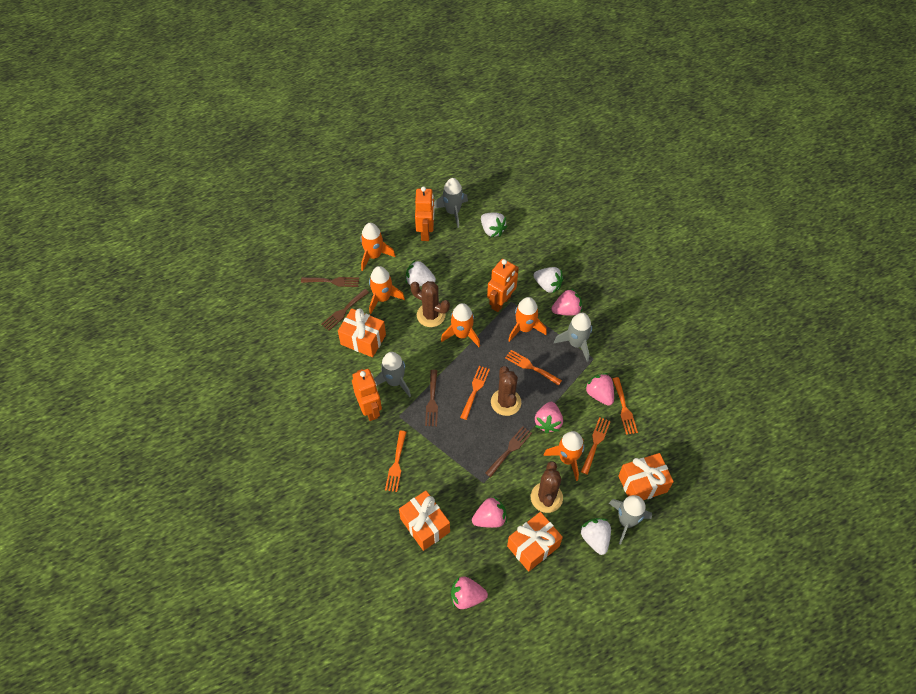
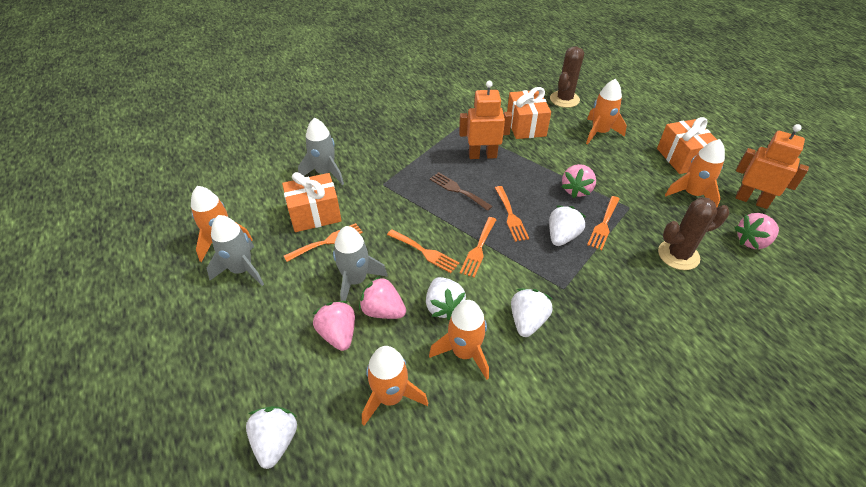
brown cactus: [410,281,450,327] [491,366,521,416] [531,461,563,513] = 3 -> [550,46,584,108] [658,197,729,270] = 2
brown fork: [301,277,359,287] [321,289,369,331] [425,370,438,426] [485,426,532,477] = 4 -> [430,172,493,211] = 1
grey rocket: [374,352,411,397] [434,178,468,228] [554,313,592,362] [609,495,652,545] = 4 -> [207,215,264,286] [298,118,344,185] [333,226,388,301] = 3
orange gift: [338,308,386,357] [399,491,450,551] [507,512,563,572] [618,453,674,500] = 4 -> [282,172,342,232] [507,87,551,139] [657,117,717,174] = 3
orange robot: [352,369,382,421] [415,186,435,241] [487,259,519,312] = 3 -> [459,81,512,159] [736,124,809,209] = 2
pink strawberry: [451,576,488,609] [472,496,507,528] [535,402,563,433] [551,288,582,316] [585,373,614,406] = 5 -> [313,301,355,351] [359,276,406,319] [561,164,596,198] [735,213,779,249] = 4

